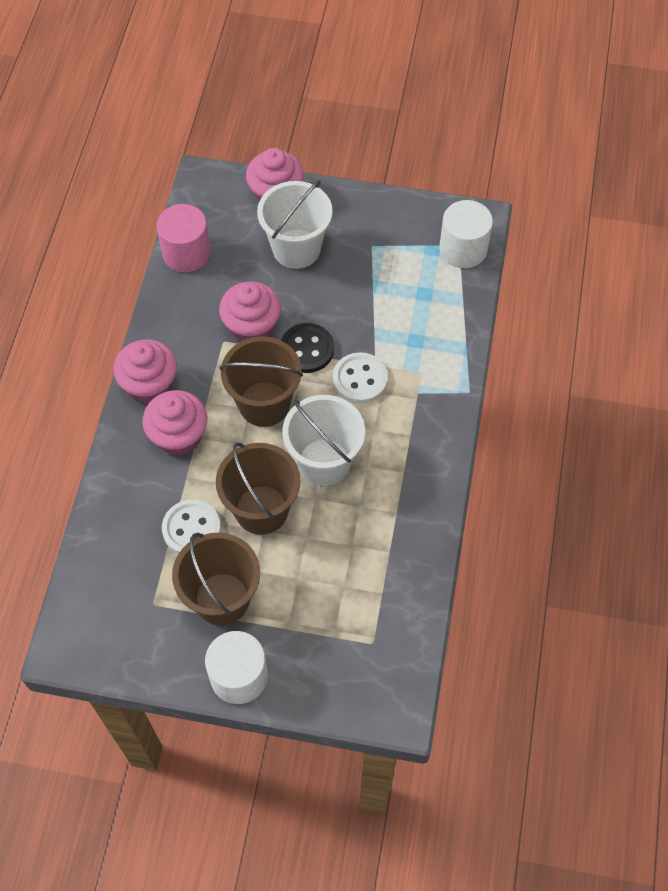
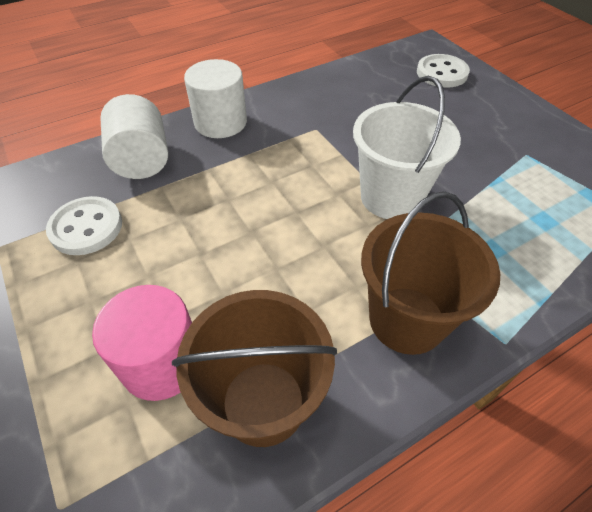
black button: [281,323,334,373] = 1 -> none = 0
brown bucket: [172,532,260,626] [216,442,301,535] [219,336,303,427] = 3 -> [172,290,337,447] [361,191,500,355] = 2
pink cupcake: [114,340,177,404] [142,390,207,456] [219,281,281,342] [246,148,304,203] = 4 -> none = 0
white bucket: [257,180,333,269] [282,395,365,486] = 2 -> [353,76,461,219] = 1

